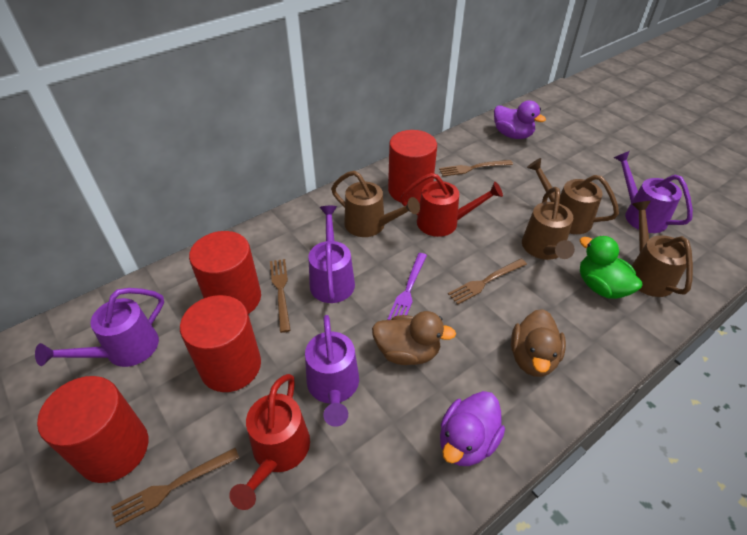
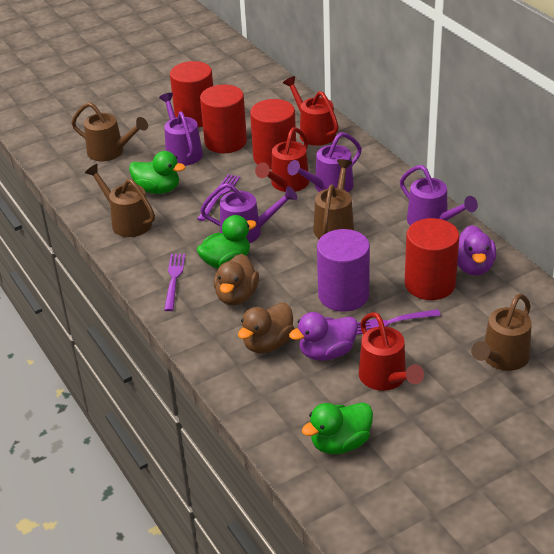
brown fork: [111,448,239,528] [270,259,291,333] [439,160,513,176] [448,259,527,304] = 4 -> none = 0
green duck: [580,236,642,299] = 1 -> [129,151,185,194] [196,215,257,268] [302,402,373,454] = 3
purple cylinder: none = 0 -> [317,229,370,312] = 1
purple fork: [388,253,427,320] = 1 -> [164,254,185,311] [197,174,240,221] [356,309,441,335] = 3
red watering can: [229,374,310,510] [400,173,503,237] = 2 -> [255,127,310,192] [283,76,339,146] [358,312,424,391] = 3

